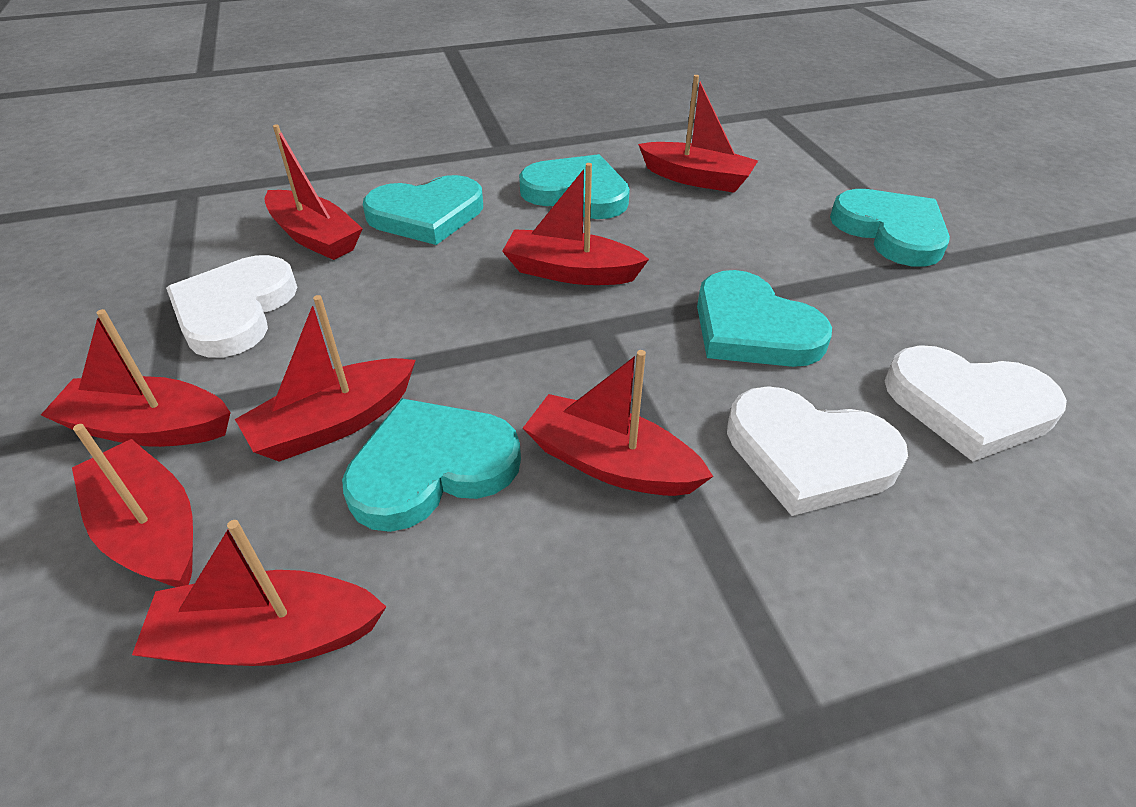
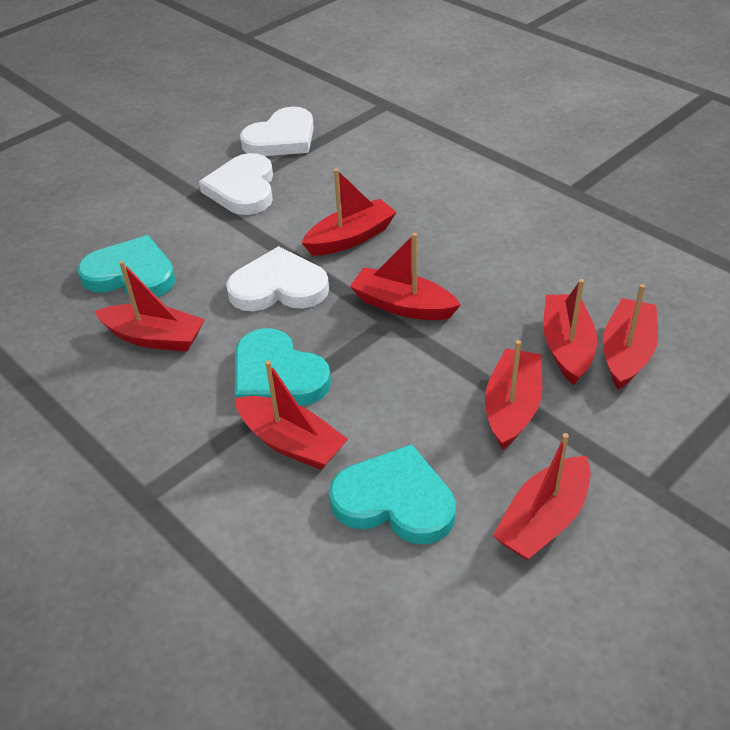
turquoise heart: [342,398,521,532] [363,175,483,245] [519,154,630,219] [697,270,832,367] [830,189,950,267] = 5 -> [77,235,176,298] [235,328,331,406] [329,444,456,544] = 3

